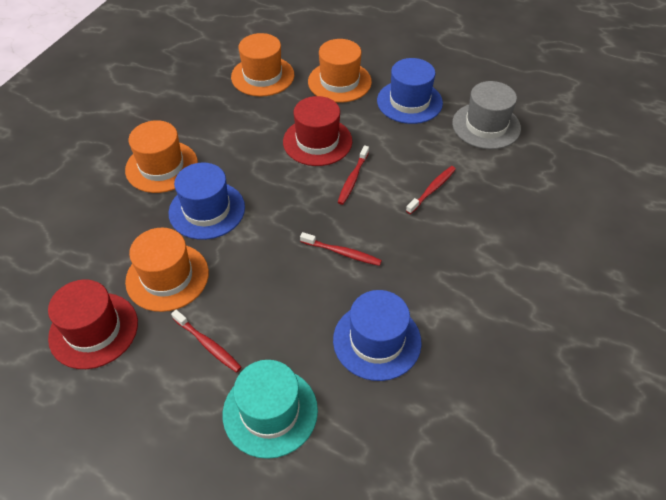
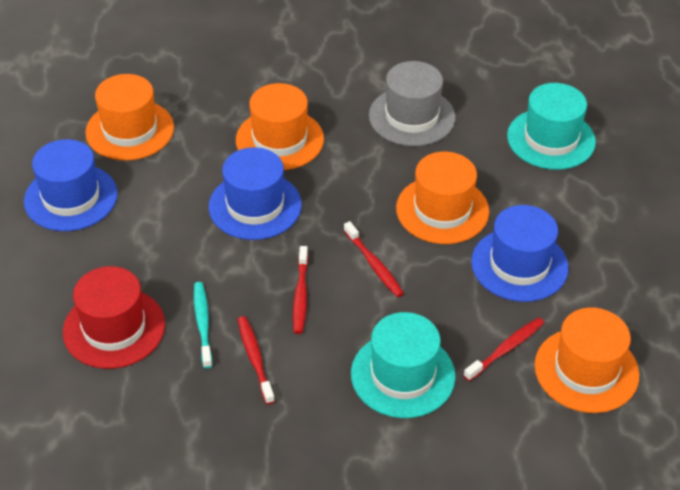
red hat: [48,279,138,369] [283,96,352,166] = 2 -> [63,266,165,369] = 1
turquoise hat: [223,360,318,459] = 1 -> [351,312,456,418] [507,83,596,170] = 2
turquoise toothbrush: none = 0 -> [194,282,212,369] = 1

